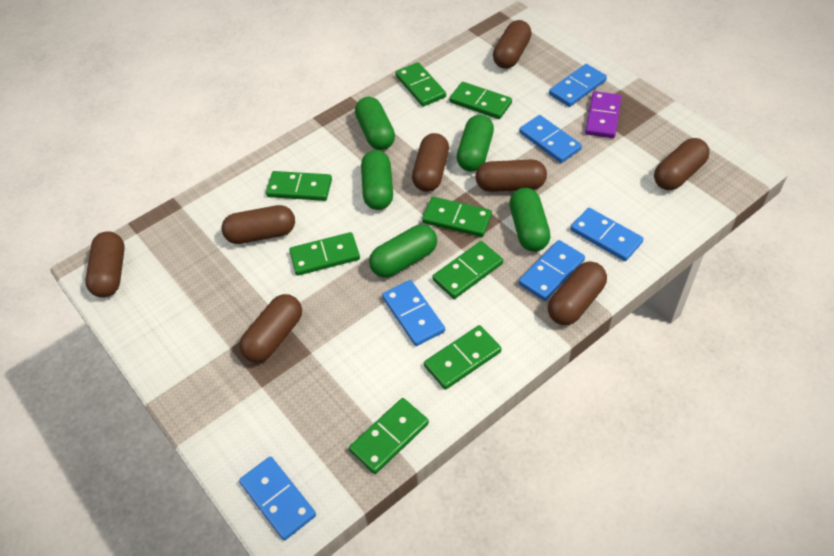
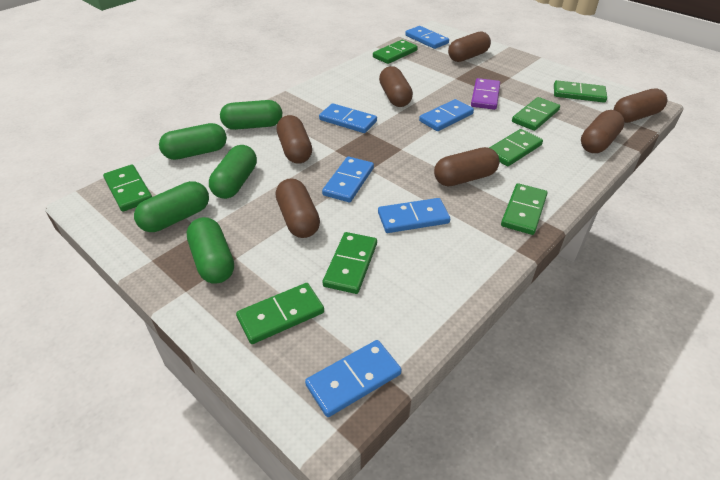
brown capsule: [85,231,125,298] [221,205,295,244] [239,294,302,363] [412,133,449,192] [475,160,547,192] [493,20,532,69] [548,261,607,325] [654,138,710,190] = 8 -> [276,178,320,238] [277,115,312,164] [379,66,413,107] [434,147,500,187] [448,31,491,62] [581,110,625,153] [614,89,667,123] = 7

